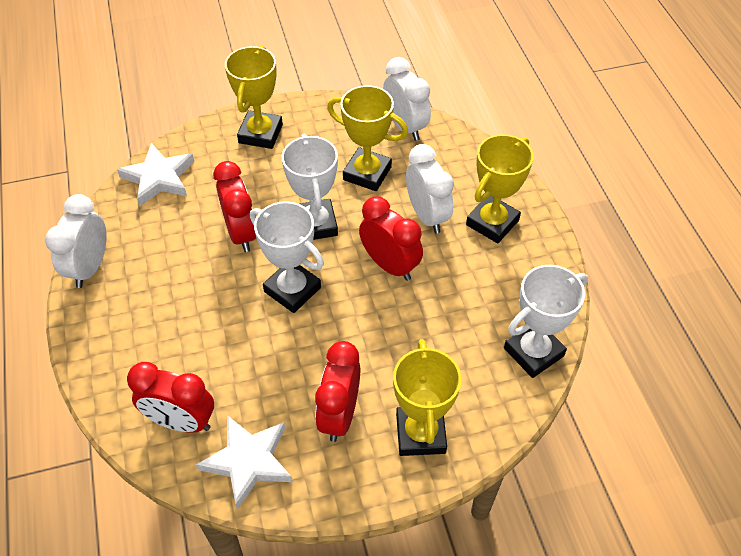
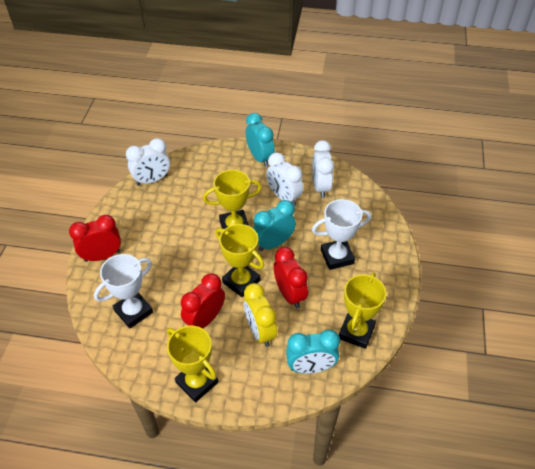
red clock: [127,362,214,433] [213,161,256,252] [315,341,360,442] [359,196,423,281] = 4 -> [69,215,121,262] [181,273,225,328] [273,247,308,309] = 3
turquoise clock: none = 0 -> [246,113,275,167] [253,200,296,251] [286,330,340,374] = 3
white star: [117,143,194,206] [196,415,293,510] = 2 -> none = 0
white trophy: [250,201,324,313] [282,134,338,240] [504,265,588,378] = 3 -> [94,254,153,328] [312,199,371,270] = 2
yellow clock: none = 0 -> [244,283,277,347] = 1

